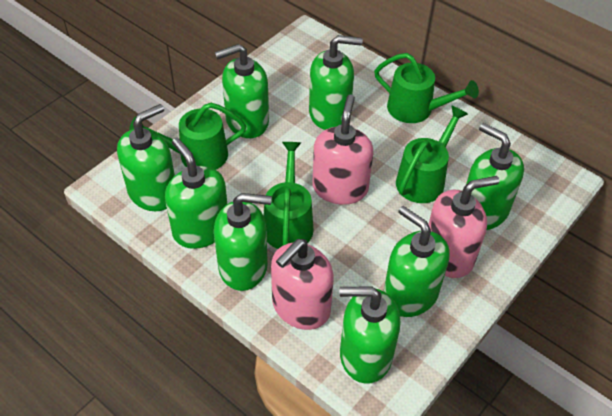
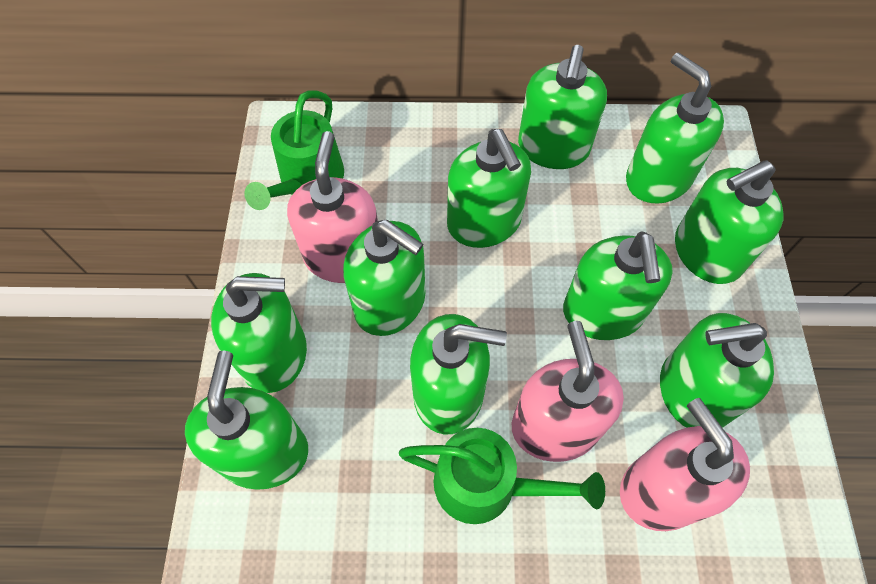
green soap dispenser: [117,104,175,211] [165,138,227,249] [214,193,272,291] [215,44,269,138] [309,35,363,130] [340,287,401,384] [384,206,450,317] [466,123,524,230] = 8 -> [185,350,308,490] [211,273,307,393] [343,220,425,336] [410,314,507,435] [447,129,531,248] [518,45,607,169] [563,231,673,340] [626,52,724,204] [660,313,774,428] [675,160,783,284] = 10
green watering can: [129,103,246,170] [264,142,314,249] [374,53,479,123] [396,106,468,203] = 4 -> [244,90,344,210] [399,428,605,524] = 2

